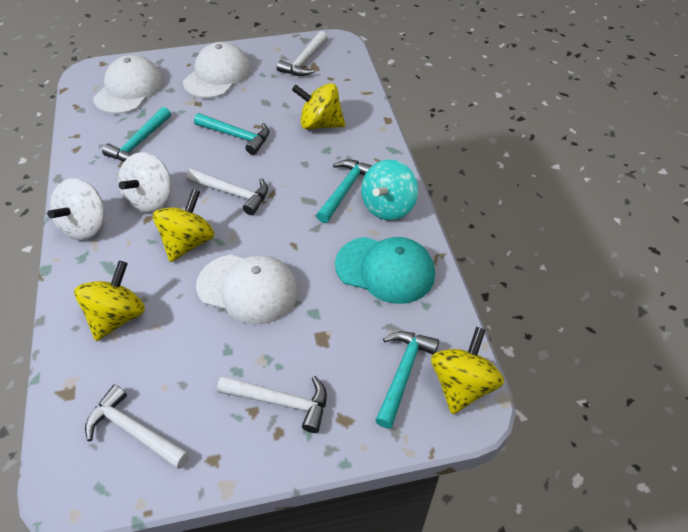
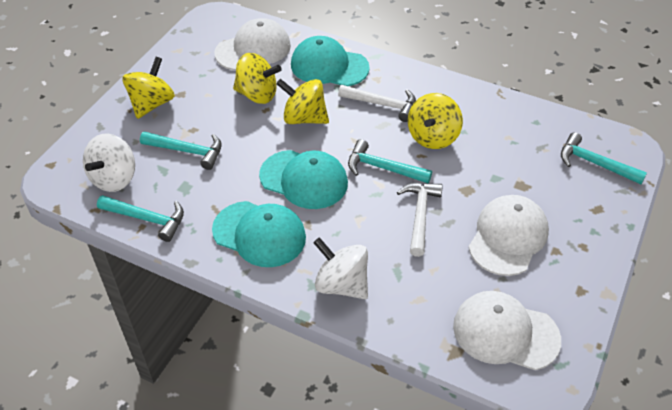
turquoise cap: [335,237,435,304] = 1 -> [212,201,306,267] [259,150,348,209] [291,36,370,86] = 3
turquoise spinning top: [361,160,418,221] = 1 -> none = 0
white hammer: [85,385,189,469] [186,168,268,215] [217,376,327,433] [277,31,328,76] = 4 -> [338,85,416,122] [397,182,443,257] = 2

